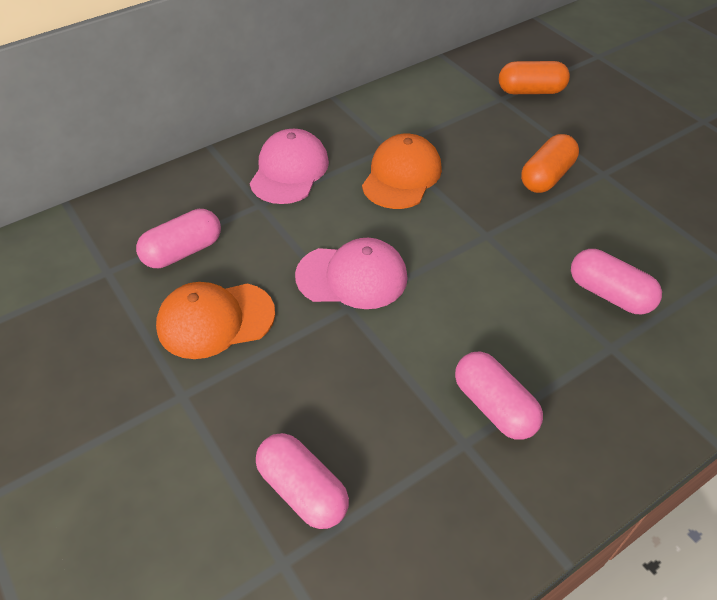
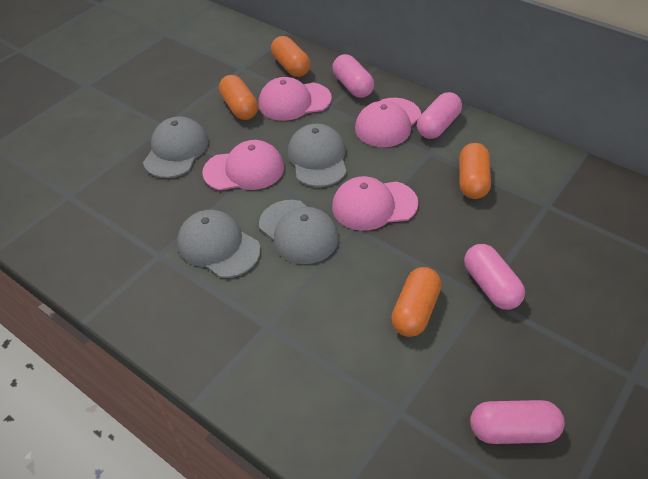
grey cap: none = 0 -> [143,116,208,178] [177,210,261,278] [259,200,339,264] [288,124,347,187] = 4
orange cap: [156,282,275,359] [362,134,442,209] = 2 -> none = 0
orange capsule: [499,61,570,94] [521,134,579,193] = 2 -> [219,75,258,120] [271,36,310,77] [391,267,441,337] [459,143,491,199] = 4
pink cap: [250,129,329,204] [295,238,408,309] = 2 -> [202,140,284,191] [258,77,332,121] [332,176,418,231] [355,98,421,147] = 4

